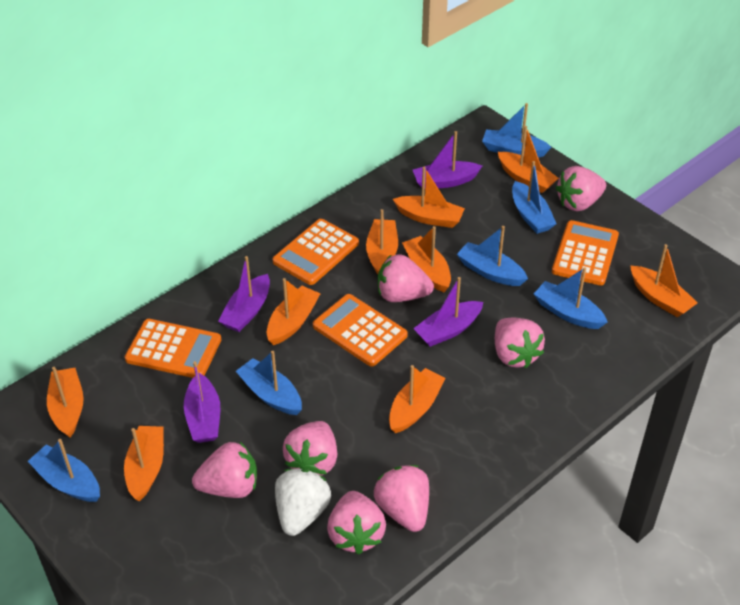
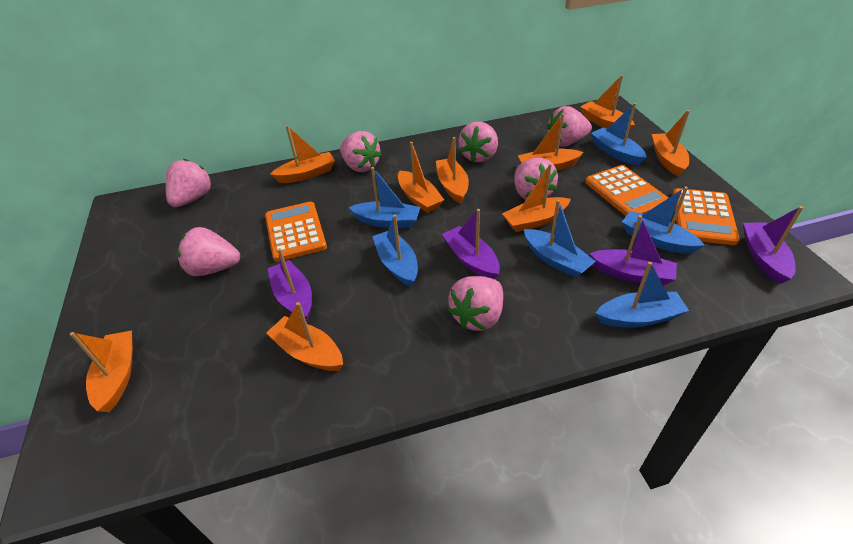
orange calculator: [125,319,221,378] [273,219,359,285] [313,294,408,367] [552,220,619,285] = 4 -> [265,202,327,262] [585,165,668,216] [672,188,740,245] = 3
white strawberry: [275,469,331,536] = 1 -> none = 0

